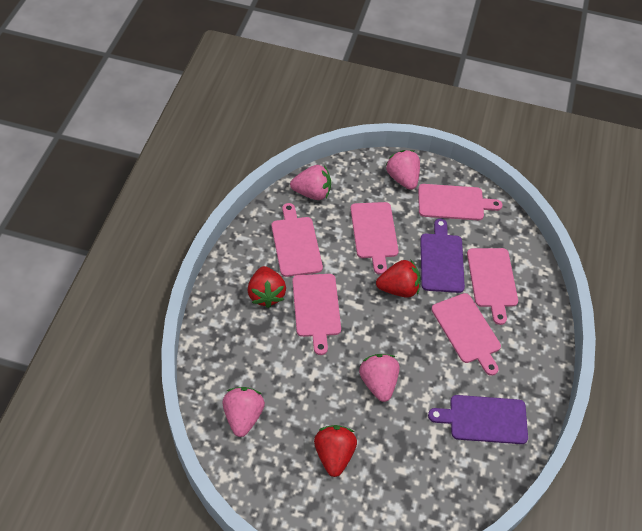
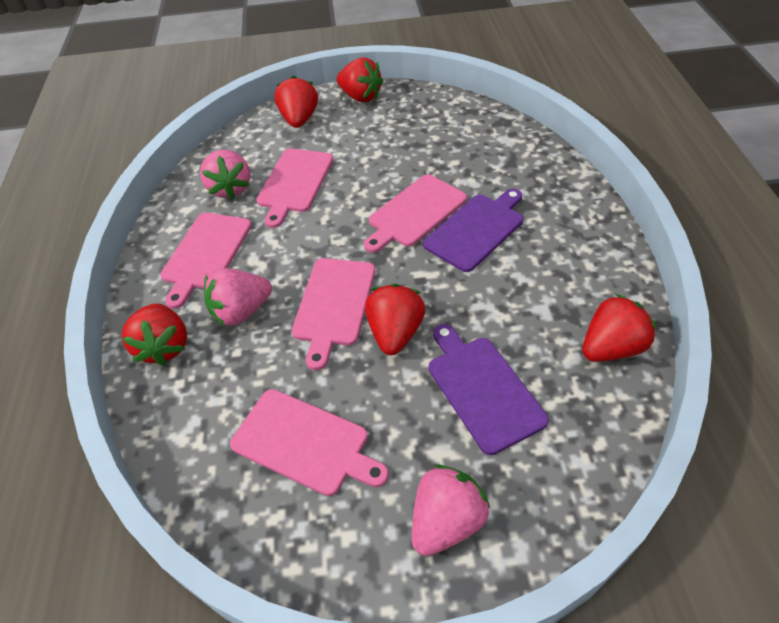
pink cutting board: [272,203,323,277] [292,274,341,355] [350,202,399,275] [418,184,503,220] [431,293,501,376] [467,248,518,325] = 6 -> [160,212,252,309] [230,389,389,496] [256,148,333,228] [292,258,375,370] [364,174,467,253] = 5
pink strawberry: [222,387,265,437] [290,165,331,200] [359,354,399,402] [385,150,420,190] = 4 -> [200,150,250,200] [204,268,272,326] [412,464,490,556] = 3
red strawberry: [248,266,286,308] [314,425,357,477] [376,259,421,298] = 3 -> [122,303,187,366] [275,76,318,128] [336,58,383,102] [365,284,425,355] [582,294,657,362] = 5

